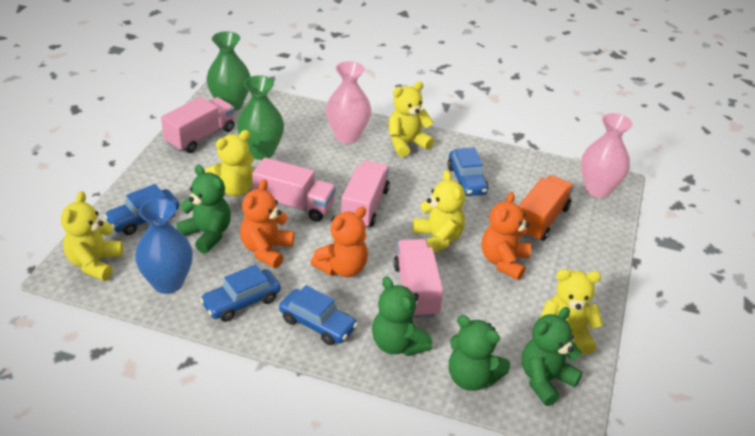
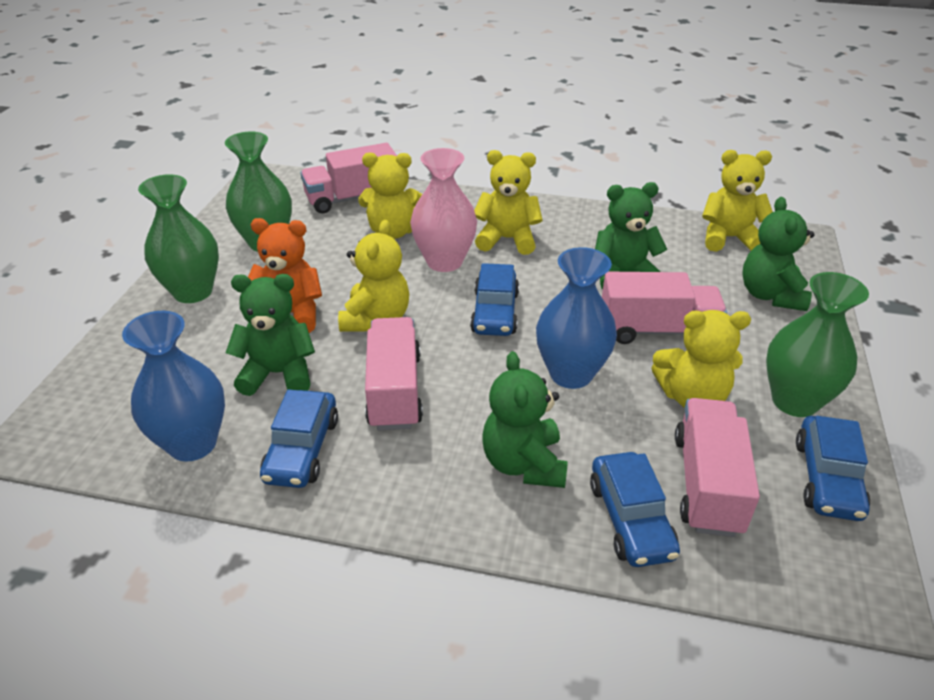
blue vase: [135,198,193,294] = 1 -> [122,311,225,462] [536,247,617,389] = 2
green vase: [207,31,251,111] [237,75,284,160] = 2 -> [138,174,219,303] [225,132,292,252] [766,272,869,417] = 3
orange teddy bear: [240,179,294,268] [311,206,368,277] [482,192,531,280] = 3 -> [248,218,322,333] = 1
orange truck: [519,175,574,241] = 1 -> none = 0
pink vase: [326,61,371,143] [581,113,633,198] = 2 -> [410,148,477,272] = 1

